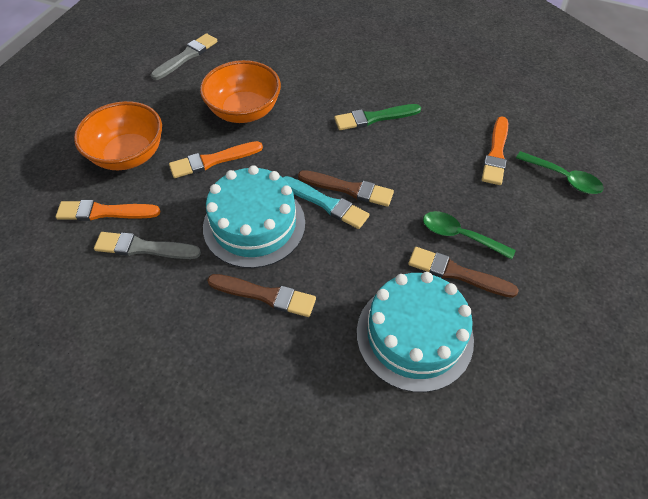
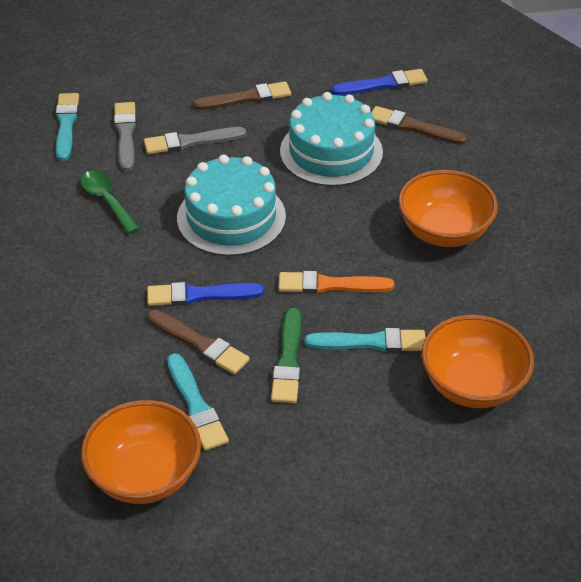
blue brush: none = 0 -> [147,282,264,306] [331,69,428,95] = 2
green spoon: [423,211,516,260] [516,151,604,194] = 2 -> [80,170,140,234] = 1
orange bowl: [74,101,162,170] [200,60,281,123] = 2 -> [81,400,201,504] [398,170,498,247] [422,315,534,408] = 3
orange brush: [56,200,160,221] [169,141,263,178] [482,117,508,185] = 3 -> [279,271,394,294] = 1
turquoise brush: [282,176,370,229] = 1 -> [56,93,79,161] [167,353,229,451] [305,328,425,352] = 3

